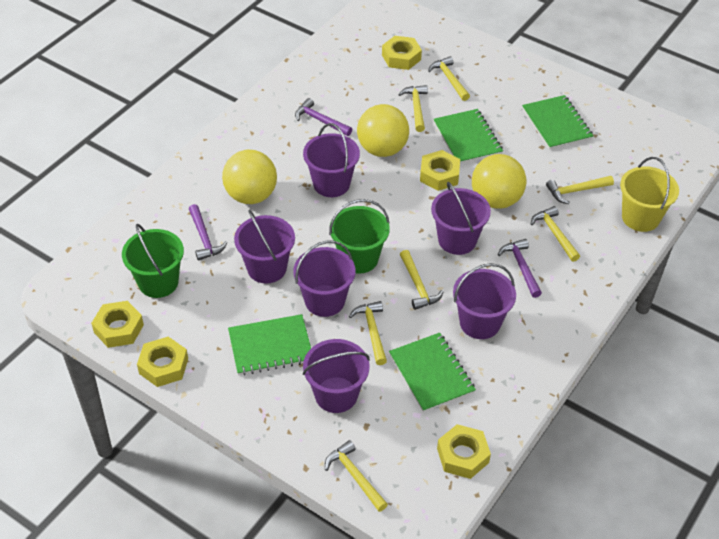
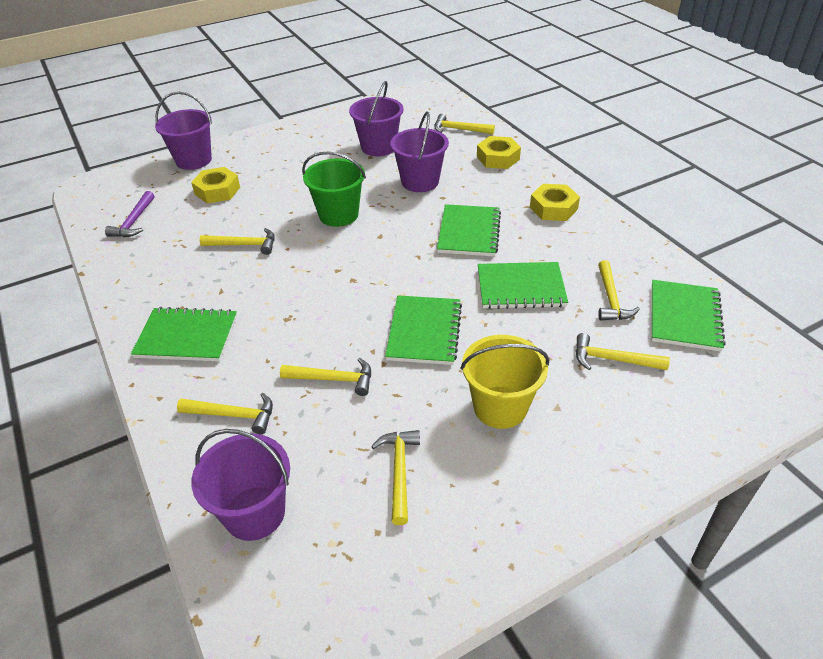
green bucket: [122,224,184,298] [329,199,390,274] = 2 -> [302,152,366,227] = 1
green notebook: [228,314,311,376] [389,333,476,412] [433,109,503,164] [522,95,593,150] = 4 -> [131,307,237,361] [385,296,462,365] [437,204,501,256] [478,262,568,309] [652,280,726,351] = 5
purple bucket: [234,210,295,284] [293,241,356,317] [303,123,360,197] [303,339,370,413] [431,181,491,255] [453,263,516,339] = 6 -> [155,92,212,170] [191,429,290,541] [349,81,404,156] [390,111,449,192] = 4
purple hammer: [189,204,227,261] [295,98,352,136] [498,239,542,298] = 3 -> [105,191,154,237] = 1
yellow ball: [222,150,277,204] [357,104,409,157] [472,154,526,209] = 3 -> none = 0
yellow nut: [91,301,144,348] [137,337,188,387] [382,36,422,70] [420,150,460,191] [437,424,491,479] = 5 -> [191,167,240,204] [477,136,521,169] [530,184,580,221] = 3

